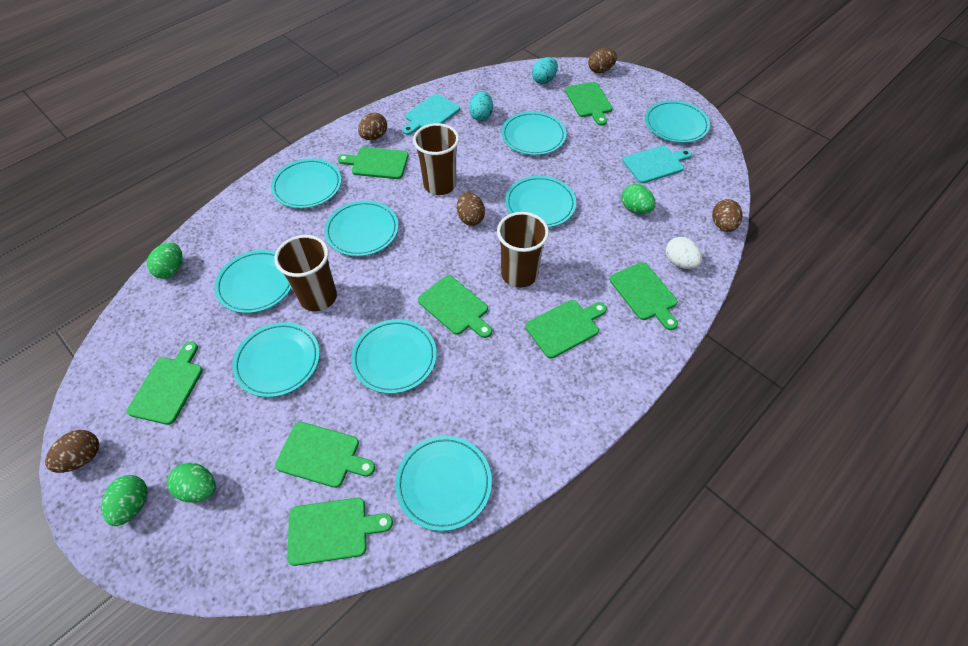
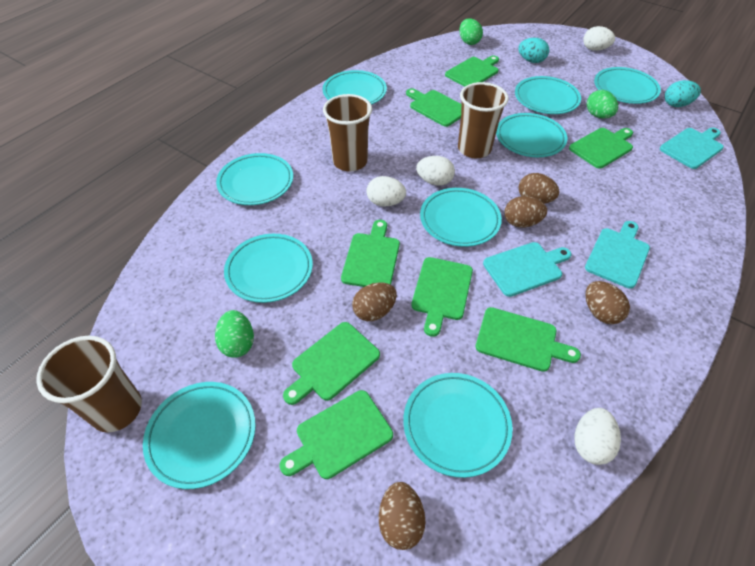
green egg: [101,475,148,526] [147,242,183,279] [167,463,216,503] [621,184,656,214] = 4 -> [215,310,254,358] [459,18,483,45] [587,90,618,119] = 3
turquoise cutting board: [402,94,460,135] [623,145,692,183] = 2 -> [483,242,571,297] [585,221,650,289] [660,128,724,169] = 3
white egg: [666,237,702,269] = 1 -> [366,176,406,207] [416,156,455,186] [574,408,621,465] [583,26,615,51] = 4

